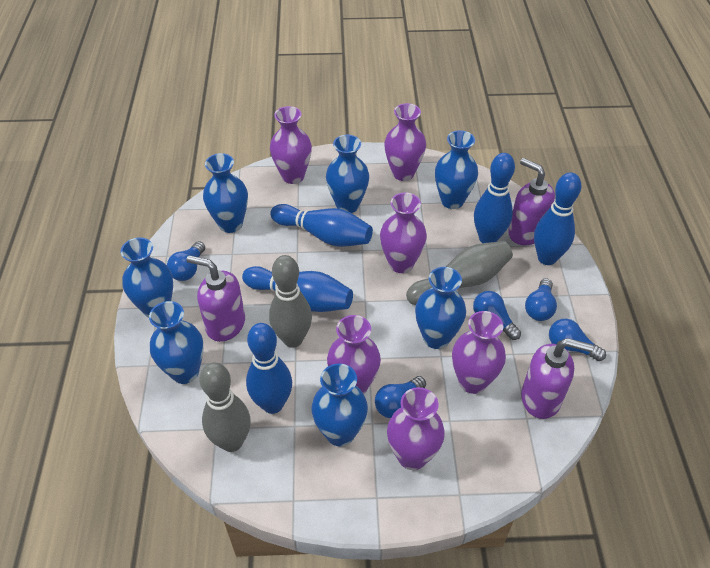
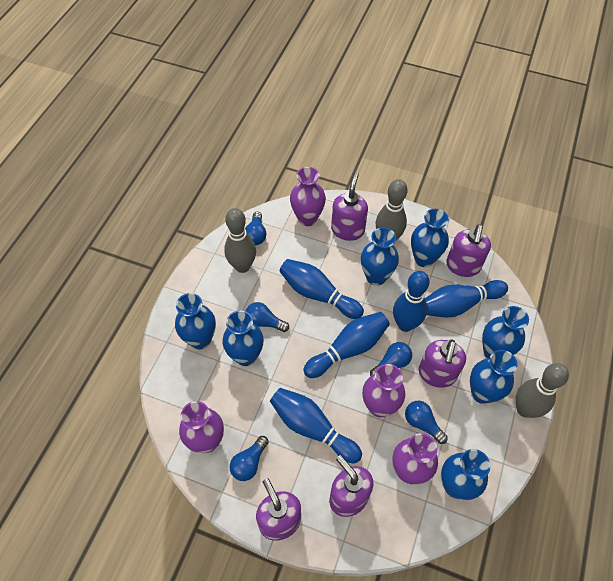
purple soap dispenser: [186,255,245,342] [508,158,555,245] [521,338,594,419] = 3 -> [256,478,301,541] [330,455,373,517] [331,172,368,241] [419,340,466,388] [446,224,491,277] = 5
purple vase: [270,106,312,184] [327,315,381,394] [380,192,427,273] [384,103,426,181] [387,387,445,470] [452,311,506,394] = 6 -> [179,401,224,453] [290,167,326,226] [362,364,405,417] [392,433,438,485] = 4

